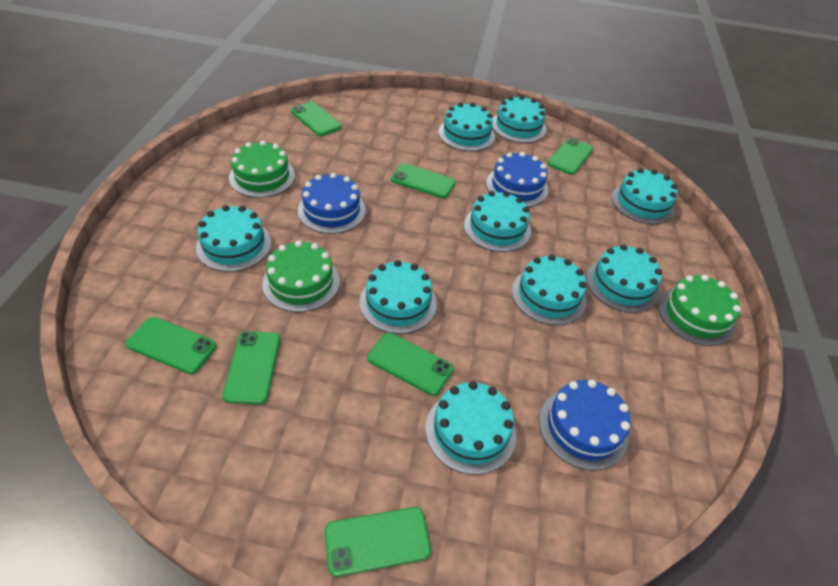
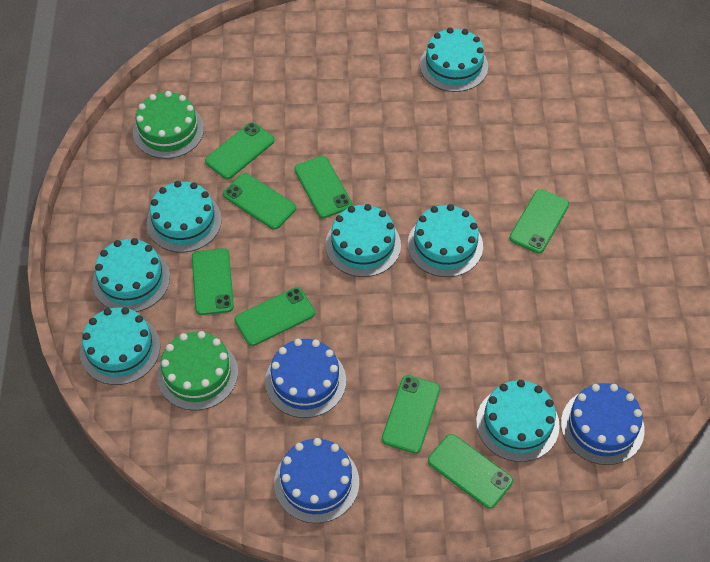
green cake: [229,140,295,198] [262,240,340,312] [658,275,741,346] = 3 -> [133,91,204,159] [157,331,238,411] = 2
green phone: [126,317,216,374] [222,331,280,404] [291,102,342,136] [325,507,431,577] [367,333,453,396] [391,163,456,198] [548,138,593,175] = 7 -> [192,248,234,315] [205,122,275,179] [223,173,296,230] [234,287,315,346] [294,156,352,218] [382,375,440,453] [428,434,513,509] [509,189,569,253] = 8
turquoise cake: [196,205,271,272] [360,260,437,334] [426,381,516,475] [438,102,495,151] [464,191,531,252] [492,95,546,143] [512,255,587,325] [586,244,662,313] [612,168,678,224] = 9 -> [80,307,160,385] [92,238,170,312] [147,181,222,253] [325,204,401,277] [408,204,483,277] [420,28,488,92] [476,380,560,462] = 7

